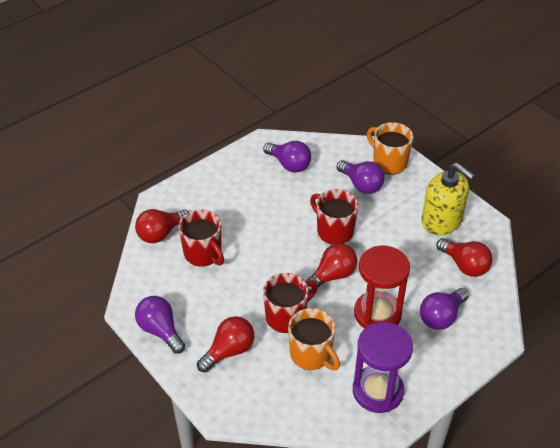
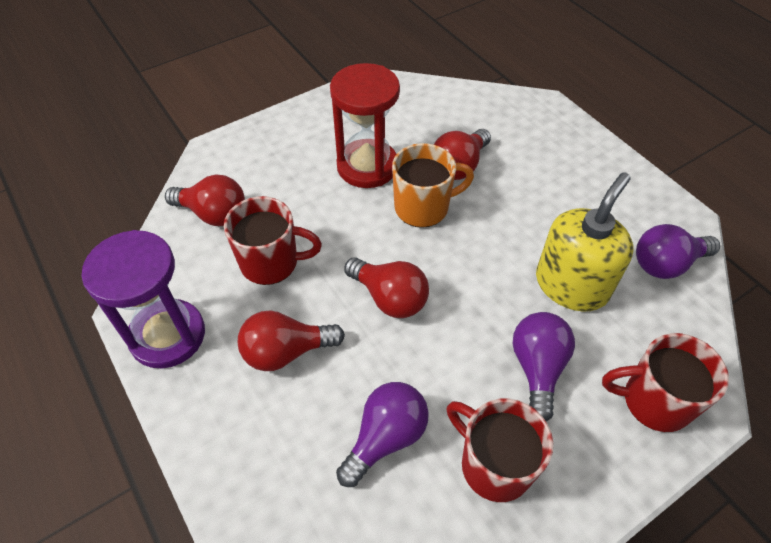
orange mug: [288,308,340,370] [367,122,413,175] = 2 -> [392,143,474,228] = 1
purple light bulb: [135,296,185,354] [263,141,311,173] [337,160,385,194] [420,288,469,330] = 4 -> [336,382,429,487] [513,312,575,421] [636,224,720,279] = 3

